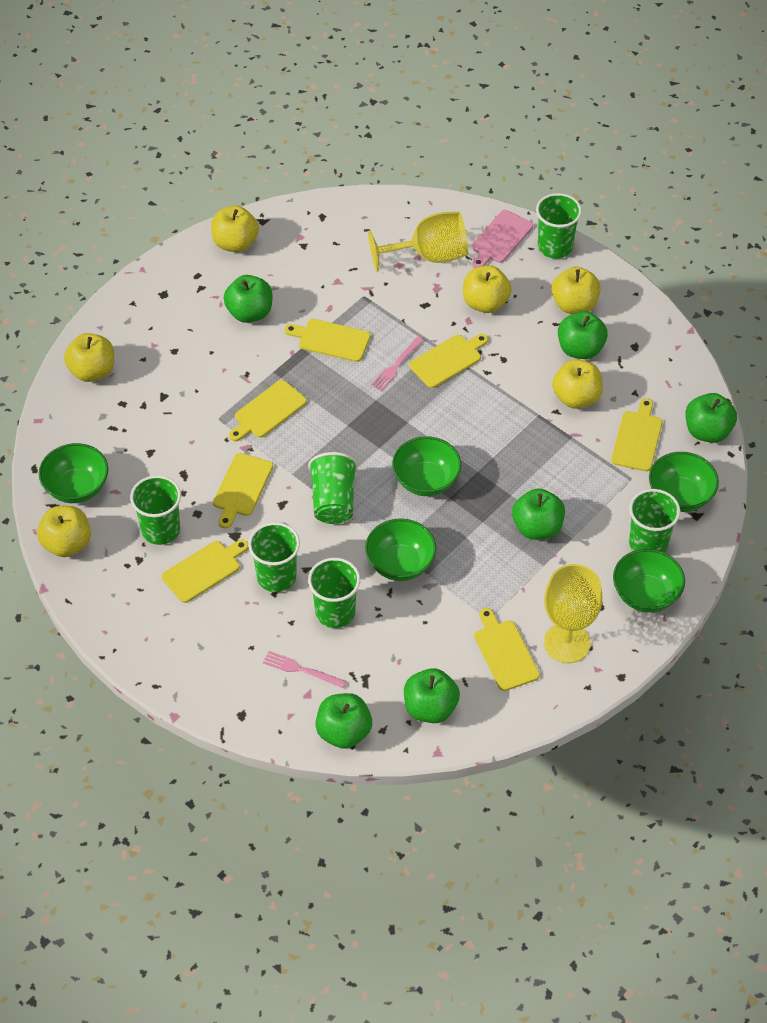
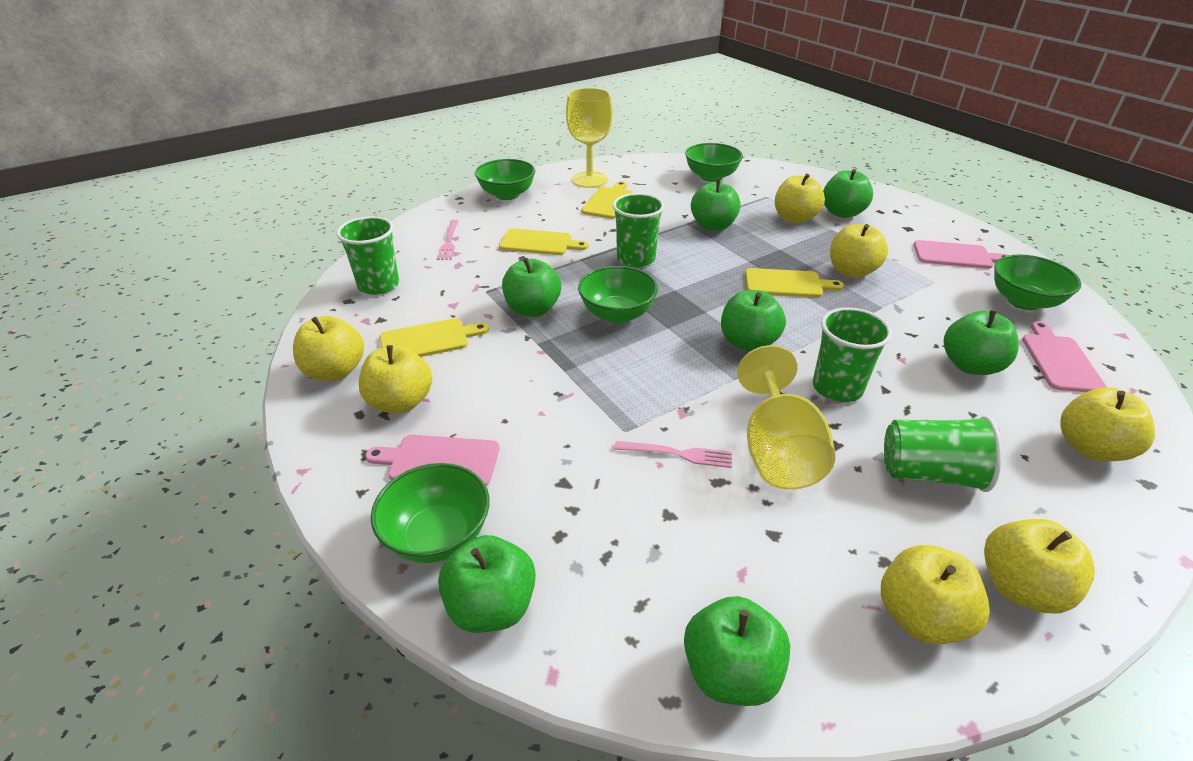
green apple: [224,275,272,323] [315,693,372,749] [404,668,460,723] [512,488,565,540] [558,311,608,359] [685,393,737,443] = 6 -> [438,535,536,633] [502,258,561,317] [684,596,790,706] [691,180,741,231] [721,290,786,352] [823,169,873,218] [944,310,1018,375] = 7
green cup: [130,475,181,545] [248,522,300,592] [308,452,357,524] [308,558,360,628] [536,193,582,259] [629,489,680,553] = 6 -> [337,216,399,295] [613,193,665,267] [813,307,892,402] [884,416,1002,492] = 4
pink cutting board: [472,210,533,268] = 1 -> [365,435,499,486] [914,240,1008,269] [1022,321,1107,392] = 3
yellow apple: [37,506,91,557] [64,333,114,382] [211,205,259,252] [463,265,512,313] [551,267,601,314] [552,359,603,409] = 6 -> [293,316,364,381] [359,345,432,413] [775,174,825,224] [830,224,888,278] [881,545,990,644] [984,519,1095,614] [1060,387,1155,461] = 7
yellow cutting board: [162,539,249,603] [213,453,273,529] [229,380,307,441] [284,319,371,362] [409,334,488,388] [474,608,540,691] [611,398,662,471] = 7 -> [380,318,489,357] [499,228,588,255] [581,181,633,219] [745,268,844,298] = 4

